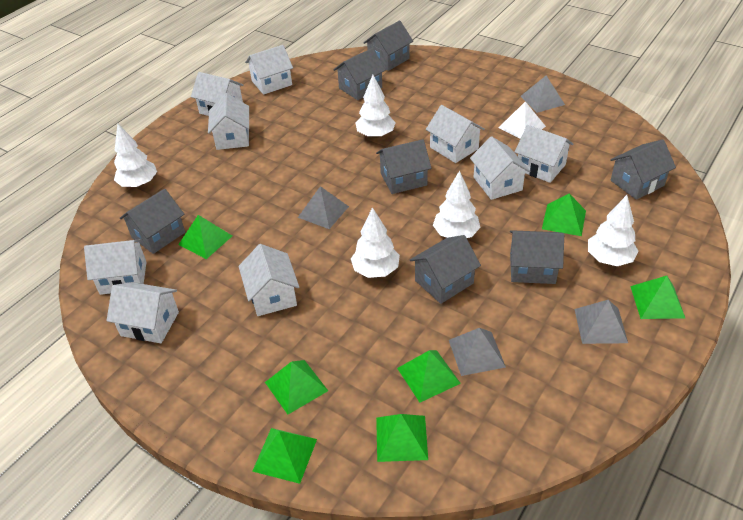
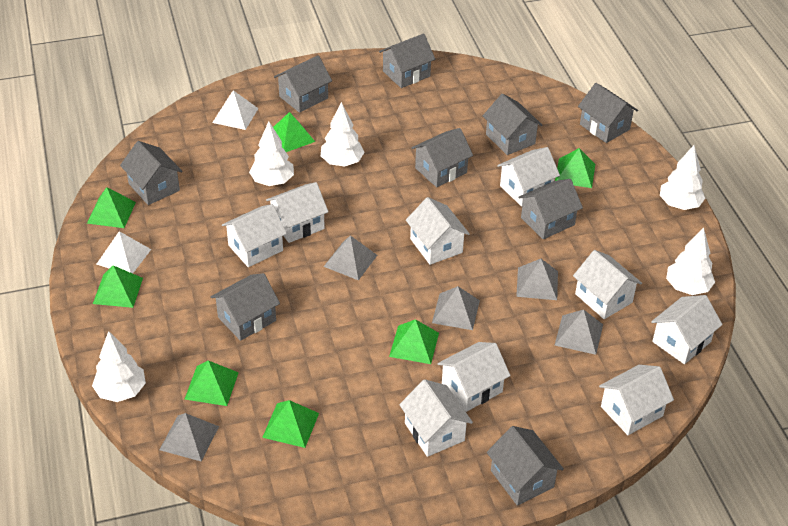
grey house: [120,189,185,254] [334,48,386,100] [363,20,413,71] [376,139,432,194] [410,235,481,304] [510,230,564,284] [610,139,676,200] = 7 -> [120,141,182,205] [211,273,280,341] [274,56,332,113] [379,34,435,88] [412,128,473,187] [483,94,543,155] [487,426,564,506] [518,179,583,239] [578,83,638,143] = 9
grey pyramid: [298,186,349,229] [449,328,506,376] [520,76,565,113] [574,300,628,344] = 4 -> [159,413,219,462] [324,235,377,280] [432,286,480,330] [516,259,558,300] [555,310,603,355] = 5
white pyramid: [499,102,546,139] = 1 -> [97,231,151,273] [212,90,259,130] = 2

